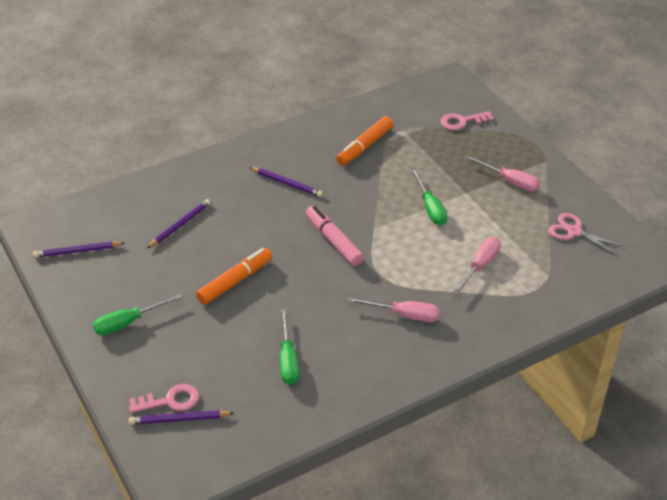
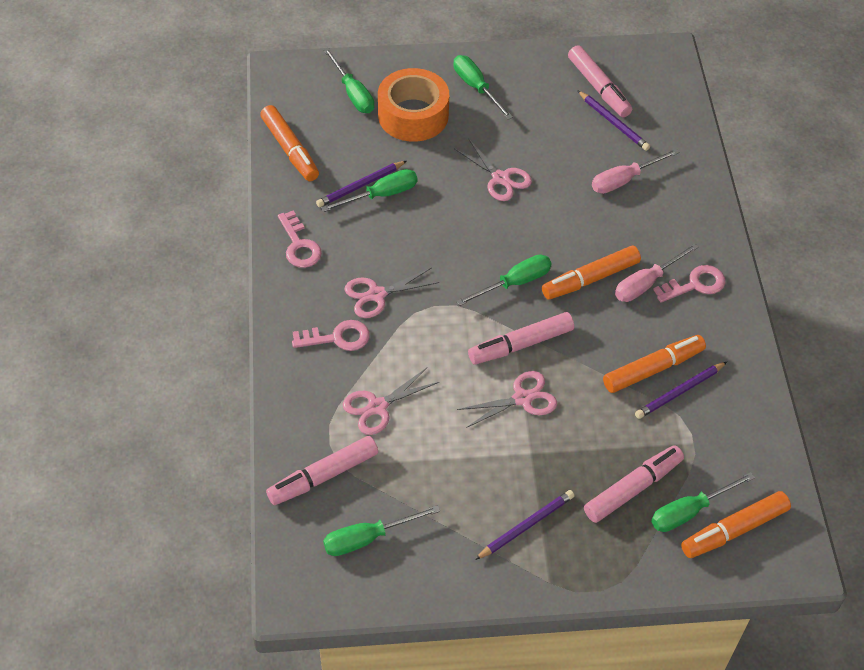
green screwdriver: [93,294,182,335] [280,309,299,385] [411,169,447,225] = 3 -> [321,169,417,212] [323,48,374,113] [323,505,440,556] [453,55,513,120] [456,254,552,306] [651,472,755,532] = 6
orange marker: [196,248,272,305] [336,116,393,165] = 2 -> [260,105,319,181] [542,245,641,300] [603,335,706,393] [681,491,791,558] = 4
orange tape: none = 0 -> [378,68,449,142] = 1
pink key: [129,384,199,413] [440,111,494,130] = 2 -> [278,210,322,268] [292,320,370,351] [653,265,725,303] = 3
pink marker: [306,206,364,266] = 1 -> [266,436,378,505] [468,312,574,364] [568,45,632,117] [584,445,684,523] = 4
pink scissors: [548,213,625,256] = 1 -> [343,368,439,435] [345,268,440,318] [455,138,532,201] [457,371,557,428] = 4
pink screwdriver: [347,297,439,322] [453,237,501,295] [465,155,540,191] = 3 -> [592,149,680,194] [615,243,699,302] = 2

